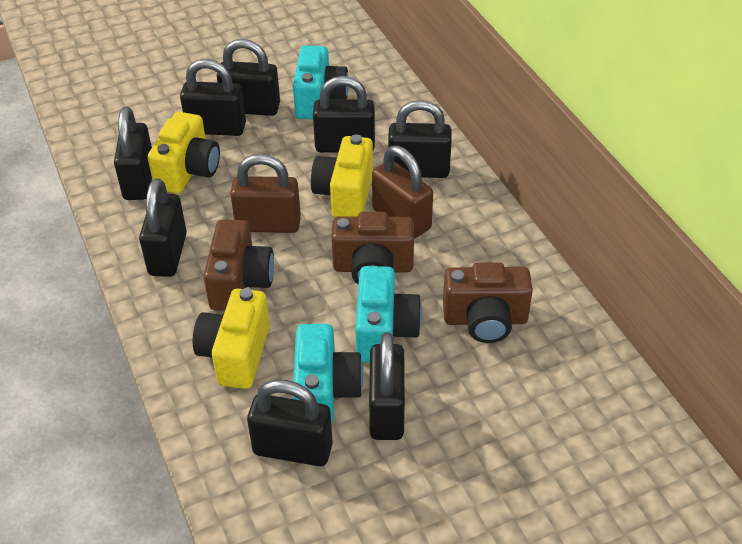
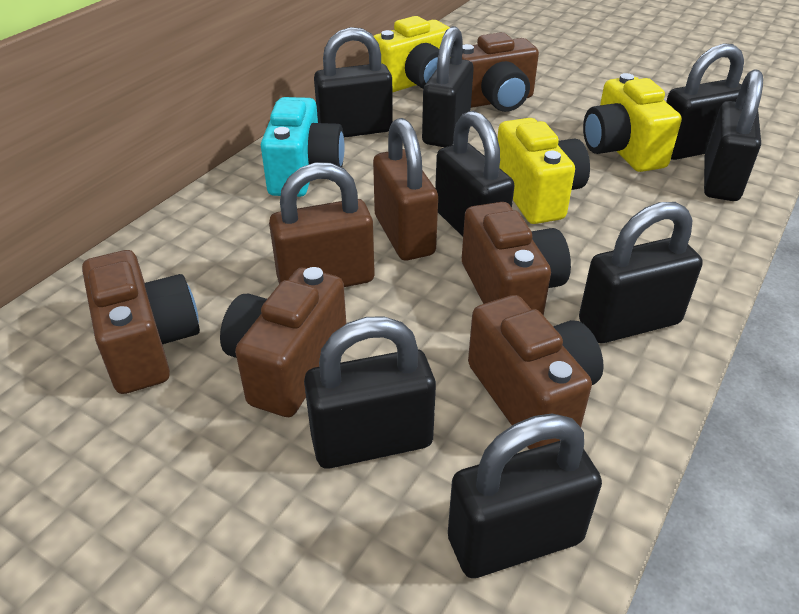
brown camera: [203,219,274,311] [331,212,414,284] [443,262,533,343] = 3 -> [82,250,200,394] [220,267,346,417] [462,32,539,112] [462,202,571,316] [468,295,604,450] = 5
turquoise camera: [293,45,349,119] [293,324,363,424] [355,266,422,362] = 3 -> [261,97,345,197] = 1

